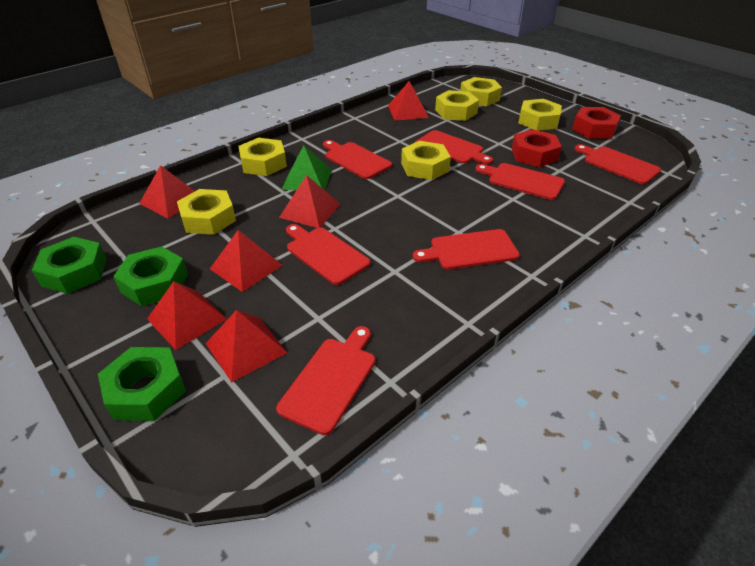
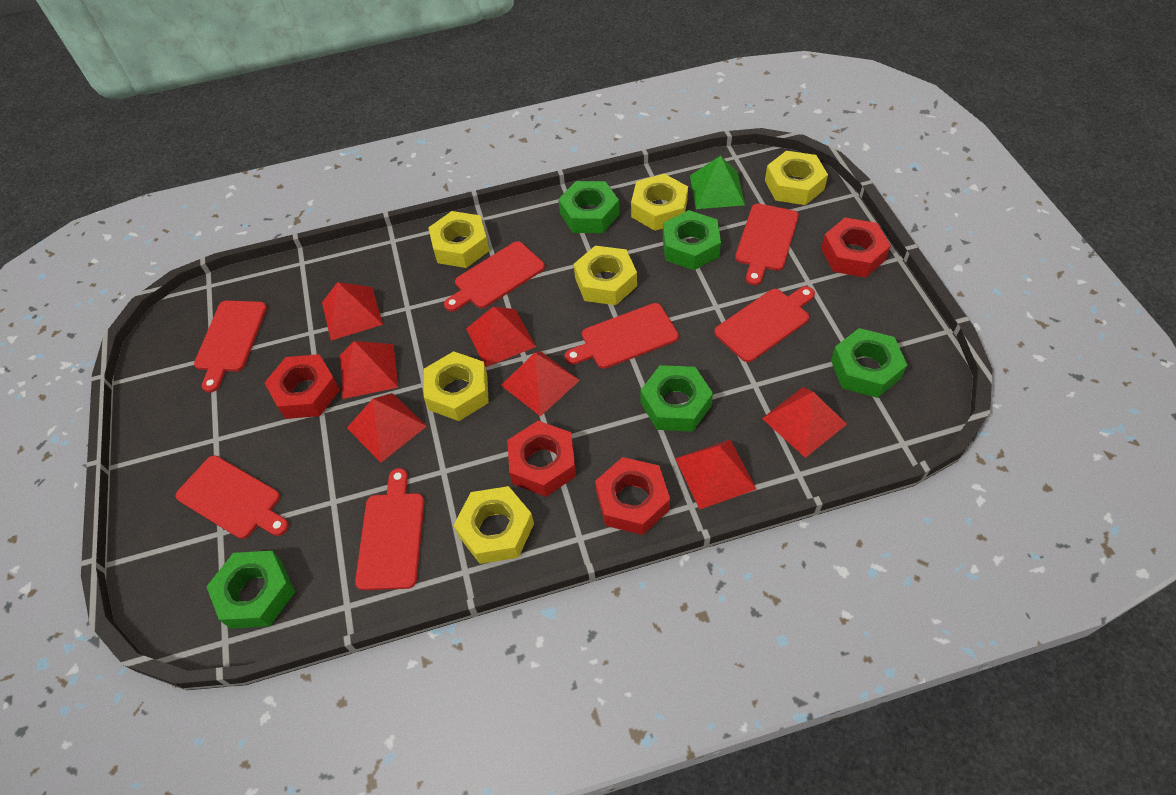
green nut: [32,237,107,294] [98,347,186,421] [113,246,188,306] = 3 -> [206,551,295,629] [558,181,620,233] [640,365,713,432] [663,210,721,270] [831,328,907,398] = 5
red nut: [512,129,562,167] [572,107,621,139] = 2 -> [264,354,340,419] [507,421,576,497] [595,457,670,535] [821,218,891,278] = 4
red pyramid: [139,165,195,218] [147,281,227,350] [206,310,287,383] [210,230,283,292] [279,175,340,228] [388,81,429,121] = 6 -> [322,282,383,340] [340,341,398,399] [347,393,427,462] [466,306,536,367] [501,351,580,416] [675,440,756,510] [762,387,847,458] = 7

